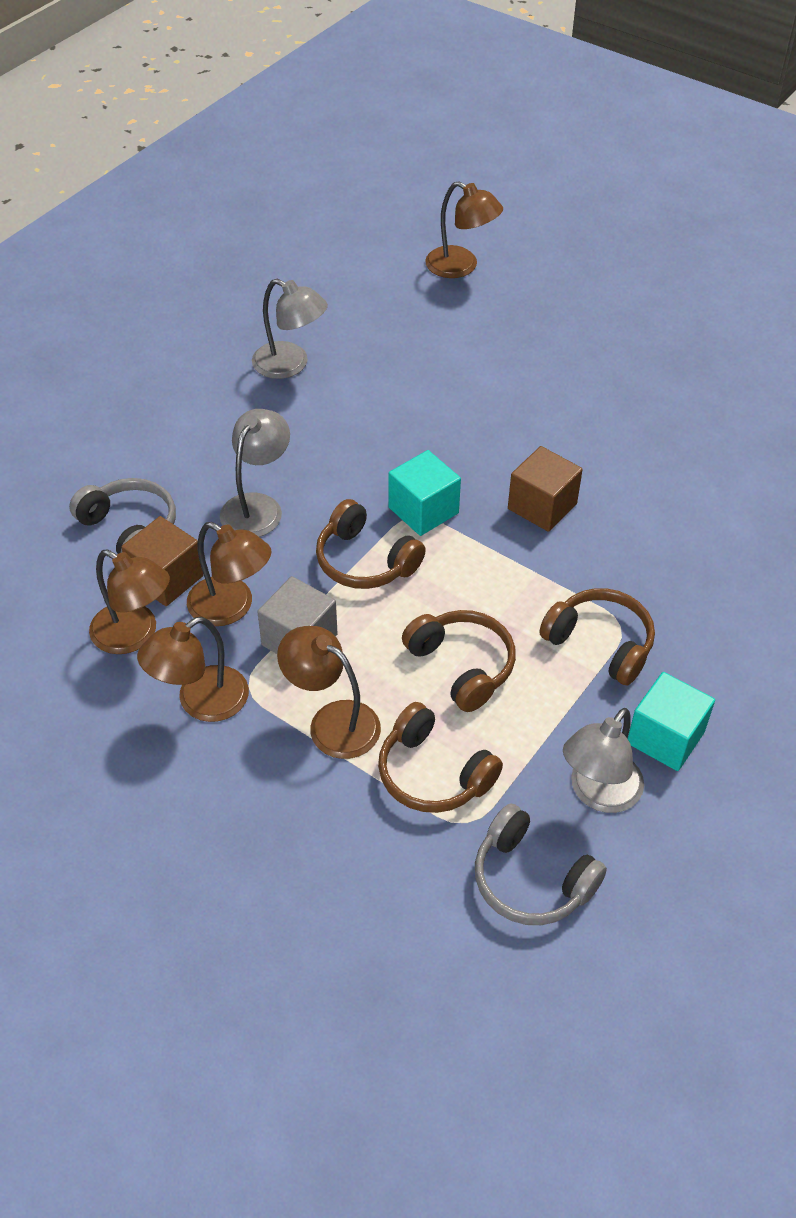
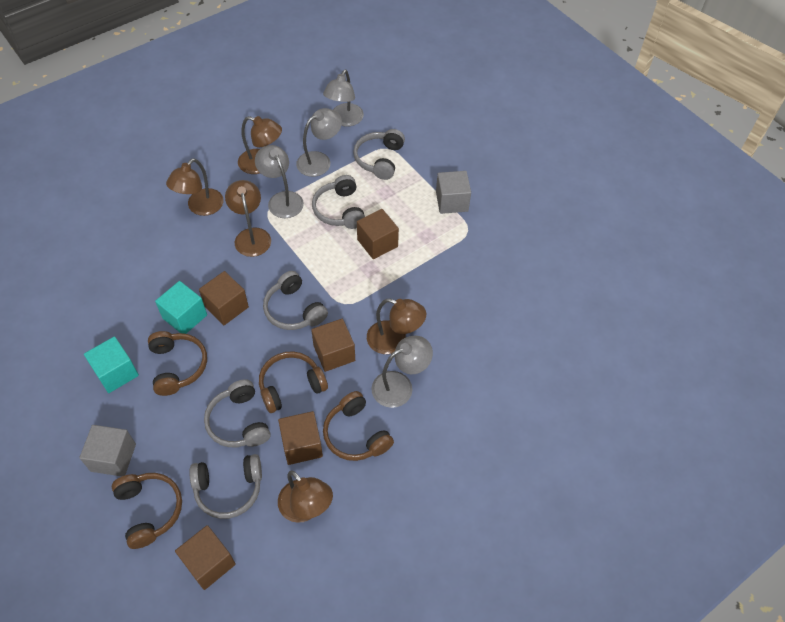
brown cube: [121,516,204,606] [508,446,583,532] = 2 -> [175,525,236,590] [199,271,249,325] [278,411,323,465] [311,319,355,372] [357,209,399,259] = 5
grey cube: [257,576,338,654] = 1 -> [79,425,136,476] [436,171,471,214] = 2
grey headphones: [69,478,176,554] [475,804,607,925] = 2 -> [190,454,262,519] [204,379,271,447] [263,271,328,330] [312,175,365,229] [353,129,405,180] = 5
grey lamp: [220,409,290,537] [252,279,328,379] [563,708,644,813] = 3 -> [255,145,304,218] [296,108,342,177] [323,69,364,127] [371,336,433,408] = 4

